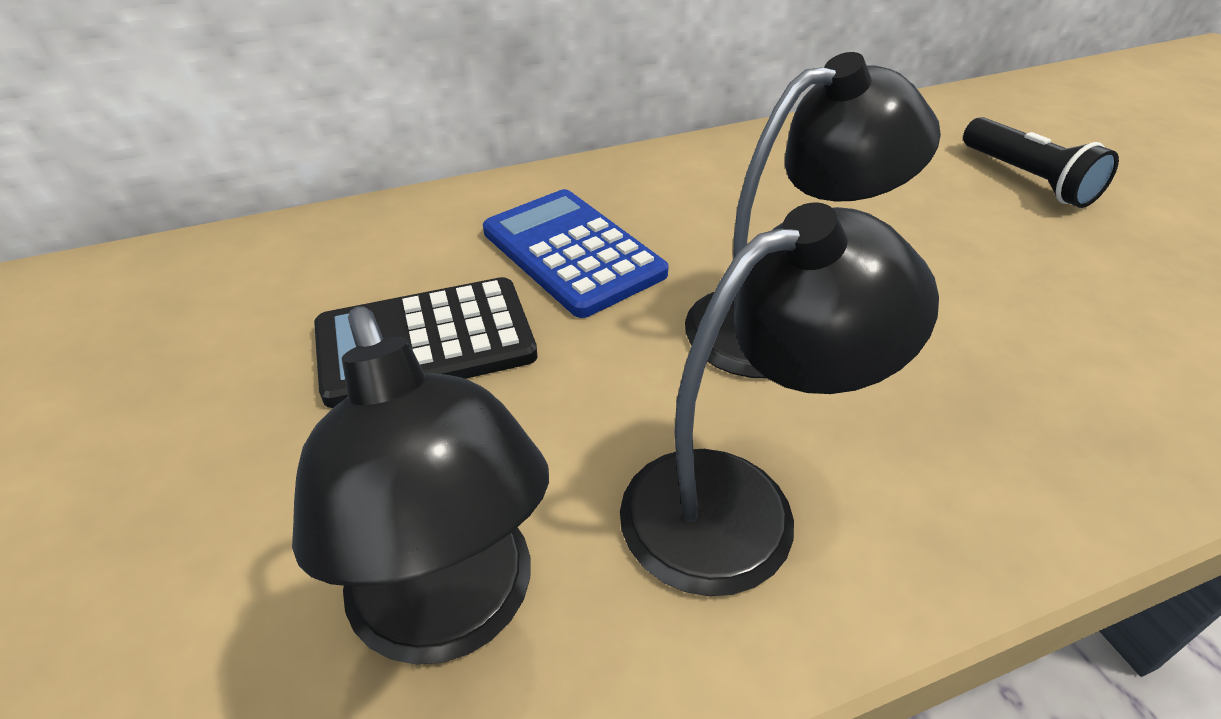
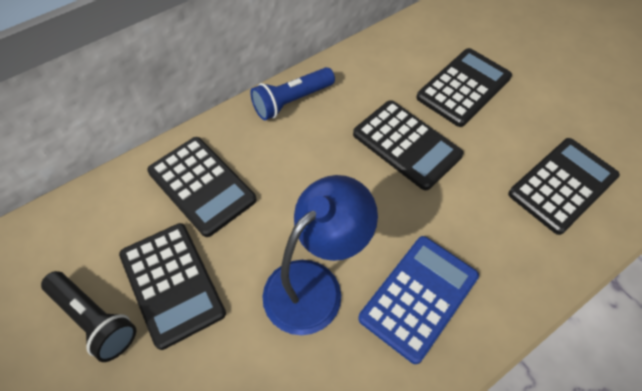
black calculator: [314,277,538,408] = 1 -> [119,223,226,350] [147,137,257,237] [353,100,463,190] [416,48,512,127] [508,138,620,235] = 5
black lamp: [292,307,549,665] [620,202,939,596] [685,52,941,378] = 3 -> none = 0
blue flashlight: none = 0 -> [250,67,335,121] = 1
blue lamp: none = 0 -> [262,175,378,335] = 1

